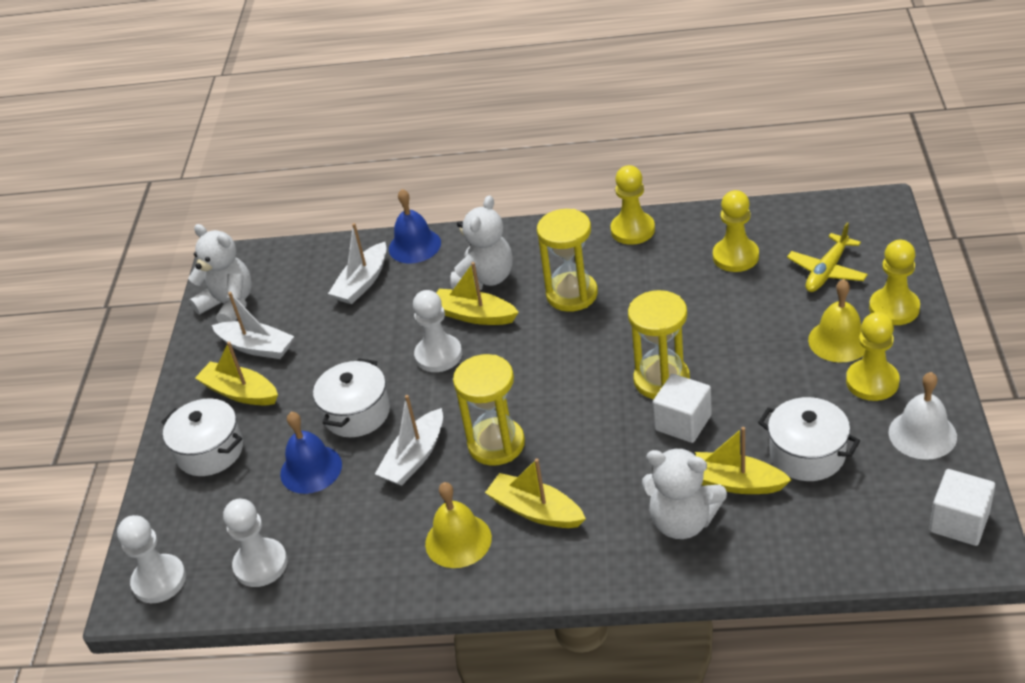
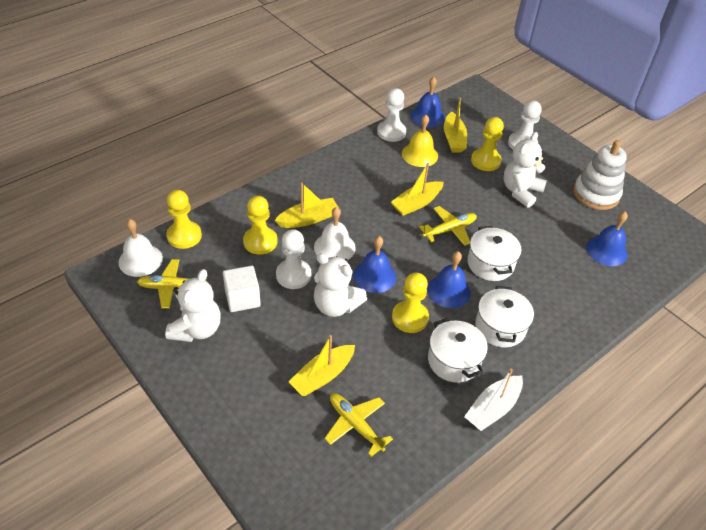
blue bell: [280,412,342,494] [389,189,441,263] = 2 -> [353,236,396,293] [411,77,445,127] [427,251,471,308] [586,211,628,266] = 4
white bell: [888,372,957,460] = 1 -> [119,219,163,277] [314,207,356,260] = 2
white boat: [212,292,294,359] [328,223,387,304] [375,395,443,486] = 3 -> [464,368,523,431] = 1
white cube: [653,374,712,443] [929,469,995,546] = 2 -> [223,266,261,312] = 1
white stacking toy: none = 0 -> [573,140,627,210] = 1
yellow bell: [425,482,492,568] [808,279,865,362] = 2 -> [402,115,438,167] = 1
yellow hourglass: [453,354,525,466] [537,209,598,312] [628,290,690,399] = 3 -> none = 0
yellow plane: [787,223,868,292] = 1 -> [137,259,207,309] [324,393,393,457] [419,206,477,246] = 3

